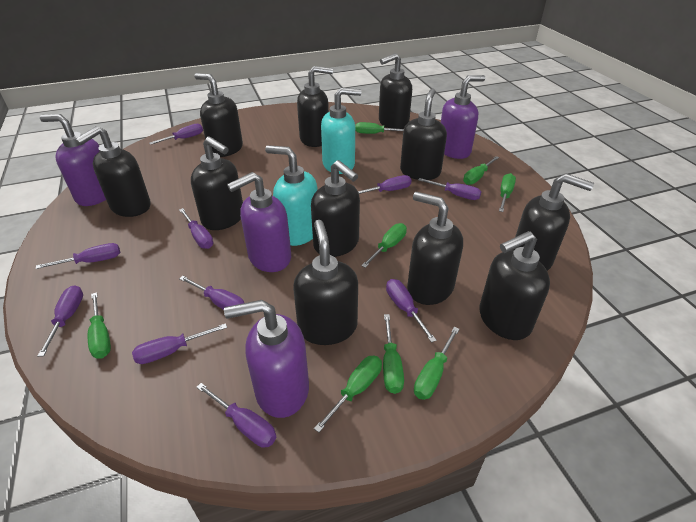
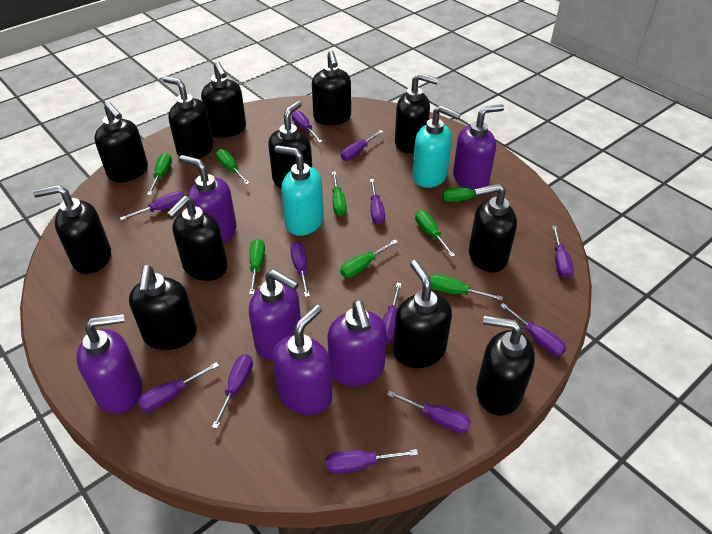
black soap dispenser: [75,126,151,217] [191,136,243,230] [194,73,243,157] [293,220,358,345] [297,66,333,147] [311,160,360,257] [379,53,412,129] [400,89,447,180] [407,192,463,305] [479,231,550,340] [513,173,594,271] = 11 -> [33,185,111,274] [94,102,148,182] [129,265,197,350] [162,76,213,159] [166,196,228,281] [201,61,246,138] [268,101,312,188] [312,51,351,126] [393,260,452,368] [395,73,439,154] [469,184,517,272] [476,316,535,416] = 12
purple screwdriver: [36,243,120,269] [38,285,83,357] [132,323,227,364] [149,124,203,145] [179,208,213,249] [179,276,244,310] [196,383,276,448] [358,175,411,194] [386,279,436,343] [418,178,481,200] = 10 -> [120,191,184,221] [138,362,219,412] [212,354,253,429] [290,242,310,297] [292,110,323,143] [326,449,418,474] [341,130,383,161] [370,179,385,224] [383,283,402,344] [387,391,471,433] [500,303,566,356] [552,226,574,278] = 12
purple soap dispenser: [40,114,106,206] [224,300,309,418] [227,172,291,272] [441,75,485,159] = 4 -> [76,313,142,414] [179,155,237,244] [249,270,301,360] [273,305,332,415] [327,300,387,386] [453,104,504,190] = 6

